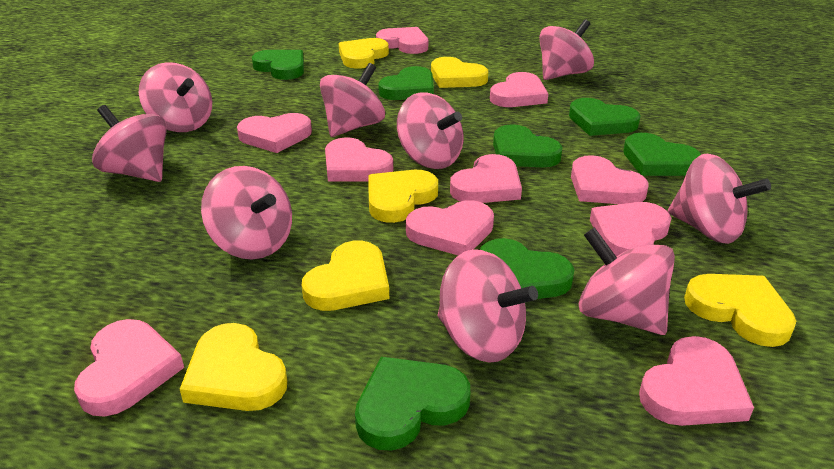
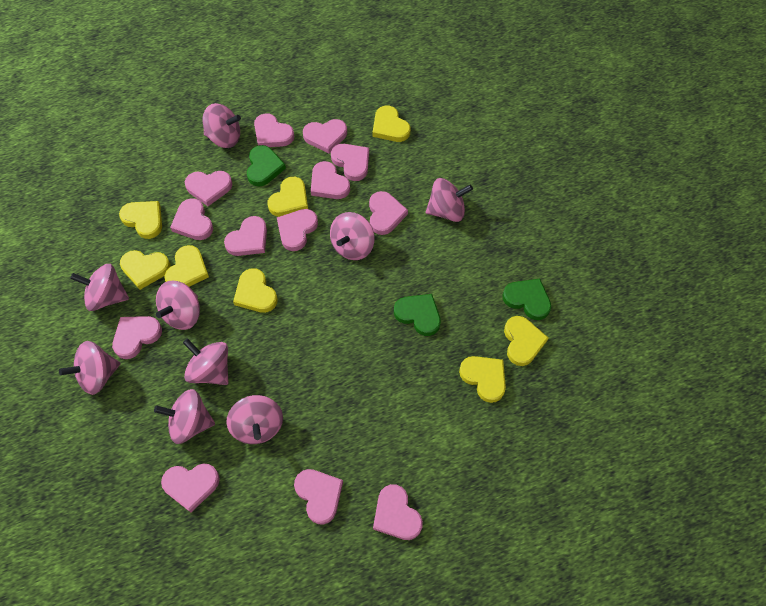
green heart: [252,50,304,80] [355,357,470,451] [378,66,434,100] [480,238,574,299] [493,124,562,167] [569,98,641,136] [623,133,701,176] = 7 -> [247,145,286,187] [394,294,441,336] [502,279,551,320] = 3
pink heart: [74,319,184,417] [237,113,312,153] [325,137,393,182] [376,27,428,54] [406,200,494,255] [450,154,522,203] [490,72,548,107] [571,155,649,204] [590,202,671,256] [639,336,754,426] = 10 -> [112,316,162,359] [161,464,220,512] [170,198,213,240] [185,171,233,206] [224,216,267,256] [254,114,294,147] [277,209,318,251] [294,469,343,525] [303,119,347,154] [311,161,350,199] [331,144,369,181] [369,191,408,235] [373,484,423,540] = 13
yellow heart: [180,323,287,411] [302,240,389,311] [339,38,389,69] [368,170,438,223] [431,57,488,88] [684,274,796,347] = 6 -> [119,201,162,239] [120,250,170,290] [164,245,209,287] [233,268,278,313] [268,177,308,217] [373,106,410,142] [459,356,506,403] [504,316,548,366] = 8

